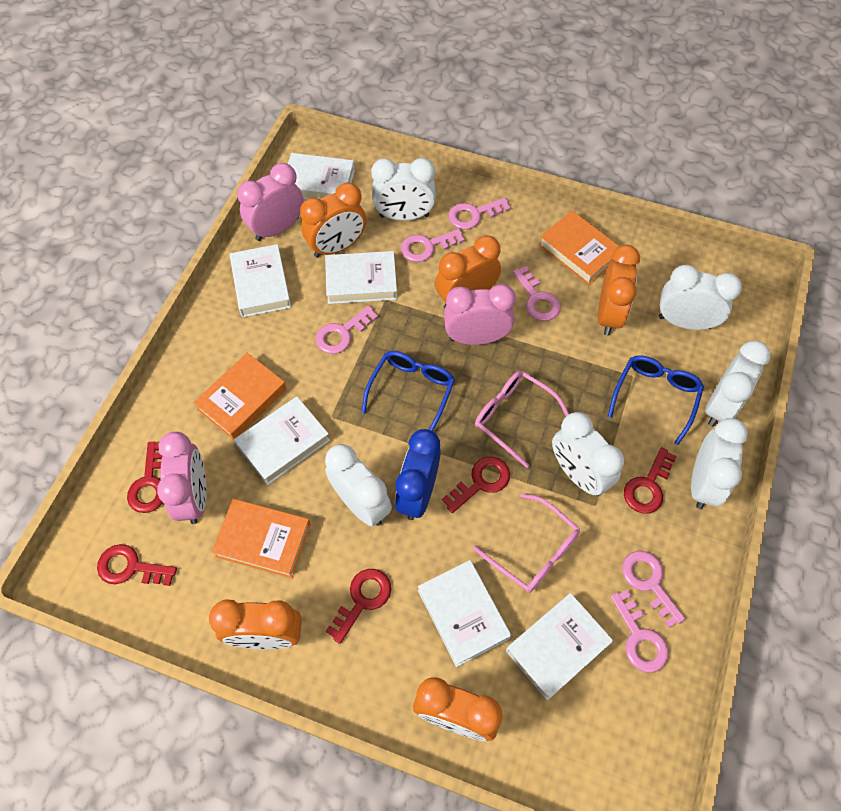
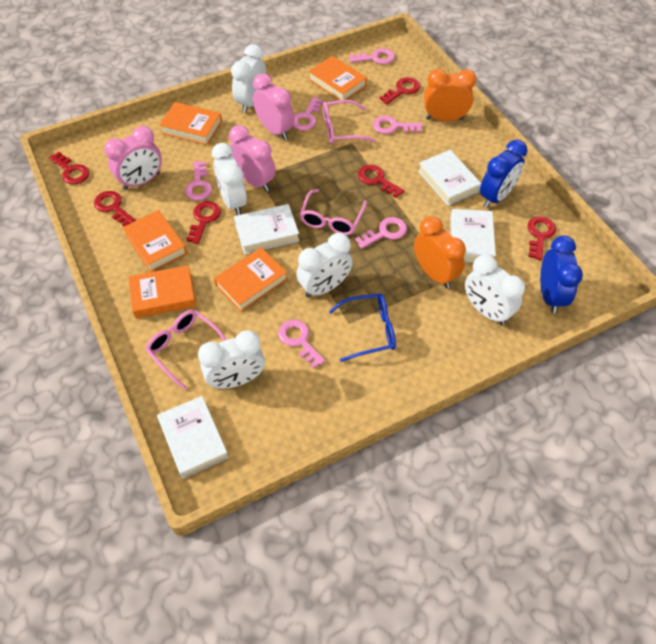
blue clock: [395,429,441,520] = 1 -> [480,140,527,208] [540,235,583,313] = 2
blue glasses: [361,351,455,431] [608,355,704,445] = 2 -> [329,294,396,362] = 1
orange book: [193,353,287,440] [212,499,311,578] [539,211,619,285] = 3 -> [122,210,187,272] [129,265,196,318] [159,102,222,145] [214,247,288,312] [308,56,367,100] = 5
orange clock: [209,600,302,649] [300,183,366,258] [413,677,503,741] [435,235,501,309] [598,245,640,335] = 5 -> [414,216,466,288] [424,69,476,121] = 2
pink glasses: [473,493,580,593] [475,371,569,468] = 2 -> [145,310,226,390] [300,189,367,235] [323,100,375,144] = 3
red key: [97,544,177,586] [127,442,163,513] [326,569,391,644] [442,457,510,513] [624,447,677,514] = 5 -> [49,152,89,184] [94,191,136,226] [186,201,221,244] [358,165,404,198] [380,77,420,104] [528,216,556,260] = 6
white book: [230,244,291,317] [234,397,330,485] [288,153,355,200] [325,251,397,304] [418,560,511,667] [506,593,613,701] = 6 -> [157,396,229,478] [234,204,299,254] [418,150,481,206] [450,209,496,262] = 4
white clock: [325,444,392,526] [371,158,436,221] [552,412,624,496] [659,265,742,330] [691,418,748,509] [705,341,770,427] = 6 -> [198,330,265,389] [212,143,247,215] [231,44,266,113] [296,233,353,298] [465,255,525,325] = 5

